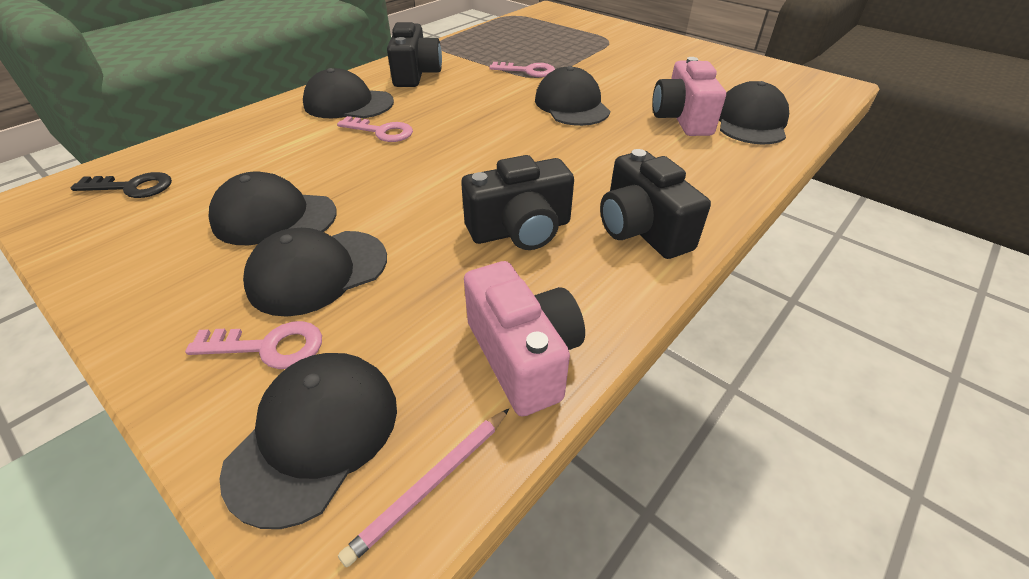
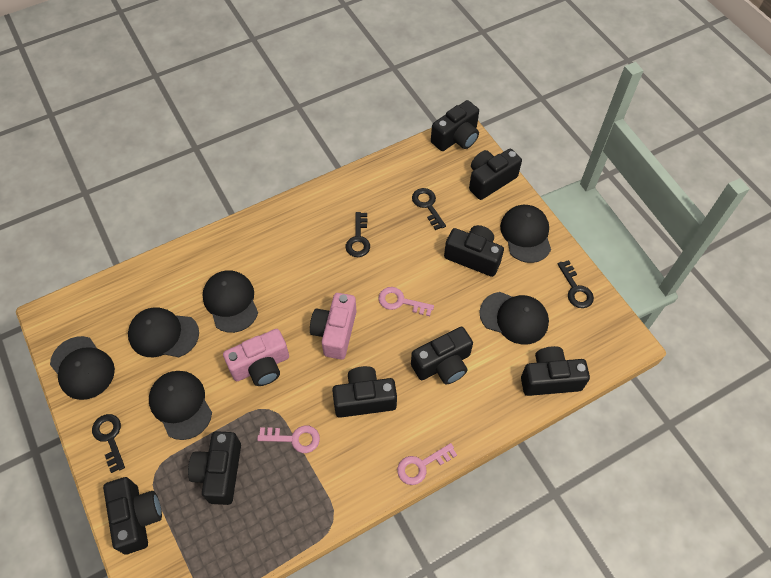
black camera: [387,22,442,87] [461,155,574,250] [600,149,711,259] = 3 -> [103,477,162,555] [188,431,241,505] [332,366,397,418] [411,327,473,384] [431,100,479,151] [444,225,504,277] [469,149,522,200] [521,346,590,396] = 8
black key: [70,172,172,198] = 1 -> [92,414,125,473] [346,212,370,257] [412,188,446,230] [557,260,594,308] = 4
pink pencil: [338,409,509,567] = 1 -> none = 0

